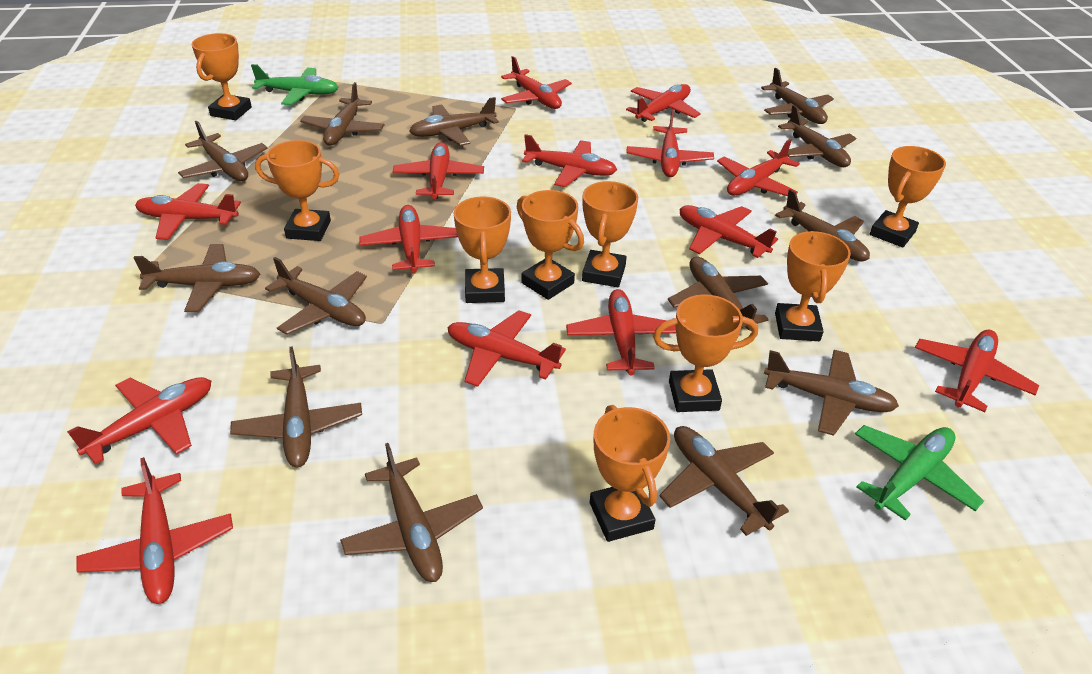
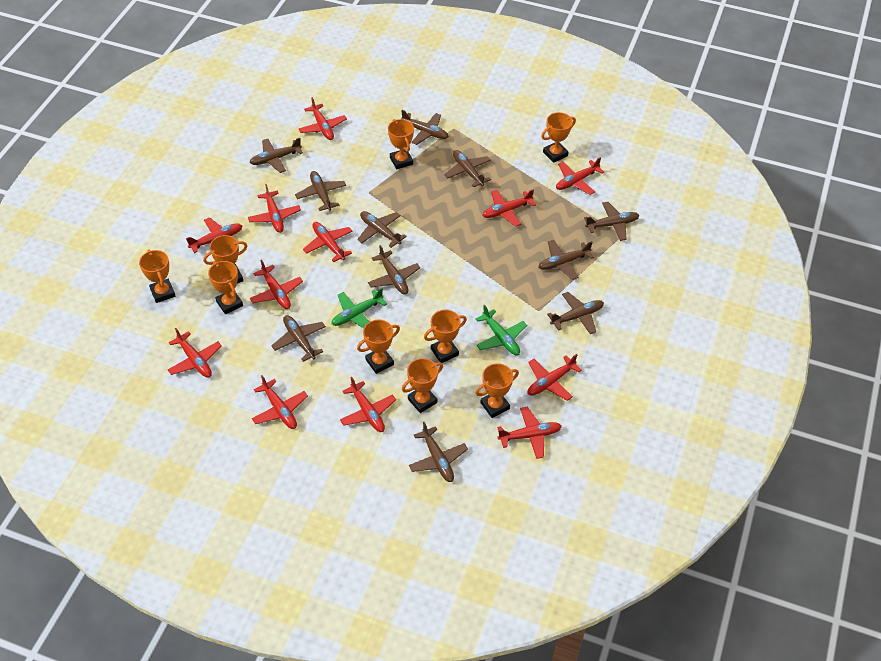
brown plane: [133,244,260,312] [178,121,268,181] [230,346,362,467] [265,257,367,335] [300,82,384,145] [340,443,483,582] [409,97,499,146] [660,426,789,536] [668,257,769,331] [761,68,834,124] [764,350,899,436] [775,189,870,262] [778,105,857,167] = 13 -> [249,138,303,173] [272,315,326,362] [295,171,346,211] [357,211,407,248] [368,245,420,295] [401,110,449,145] [409,422,468,482] [444,150,491,187] [539,240,594,280] [547,292,604,334] [584,202,640,241] = 11
red plane: [67,377,211,465] [76,457,233,604] [135,183,241,240] [359,205,458,273] [393,142,484,199] [447,310,566,387] [501,56,572,109] [522,134,617,187] [566,289,676,375] [626,84,701,122] [626,110,714,177] [679,205,778,258] [717,139,800,196] [915,330,1039,412] = 14 -> [168,328,222,378] [186,218,242,253] [248,184,301,233] [250,260,303,309] [252,375,308,429] [299,97,347,140] [303,222,353,262] [340,377,396,432] [482,189,536,227] [497,407,562,459] [527,354,582,401] [556,157,604,195] = 12

